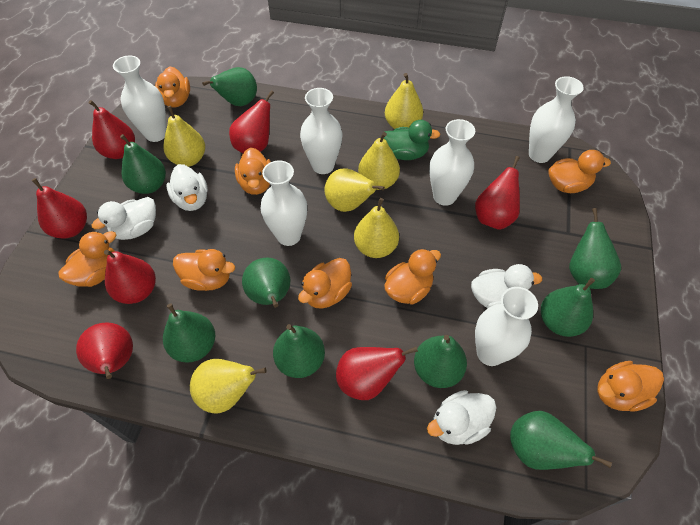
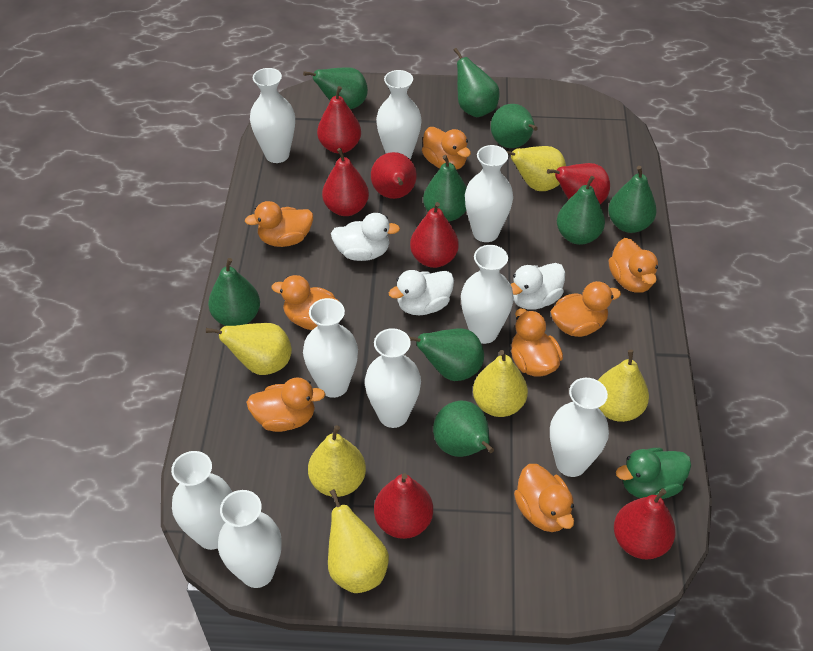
white duck: [92,197,156,240] [167,164,208,211] [427,390,496,445] [471,264,542,308] = 4 -> [331,213,400,261] [389,270,454,315] [511,263,565,310] = 3
white vase: [113,55,166,142] [261,160,307,246] [300,88,342,174] [429,119,475,206] [475,287,538,366] [529,76,584,163] = 6 -> [171,451,232,550] [218,490,282,588] [250,68,295,163] [303,298,358,398] [365,328,421,428] [376,70,422,160] [461,245,514,344] [465,145,513,242] [550,378,609,477] = 9

